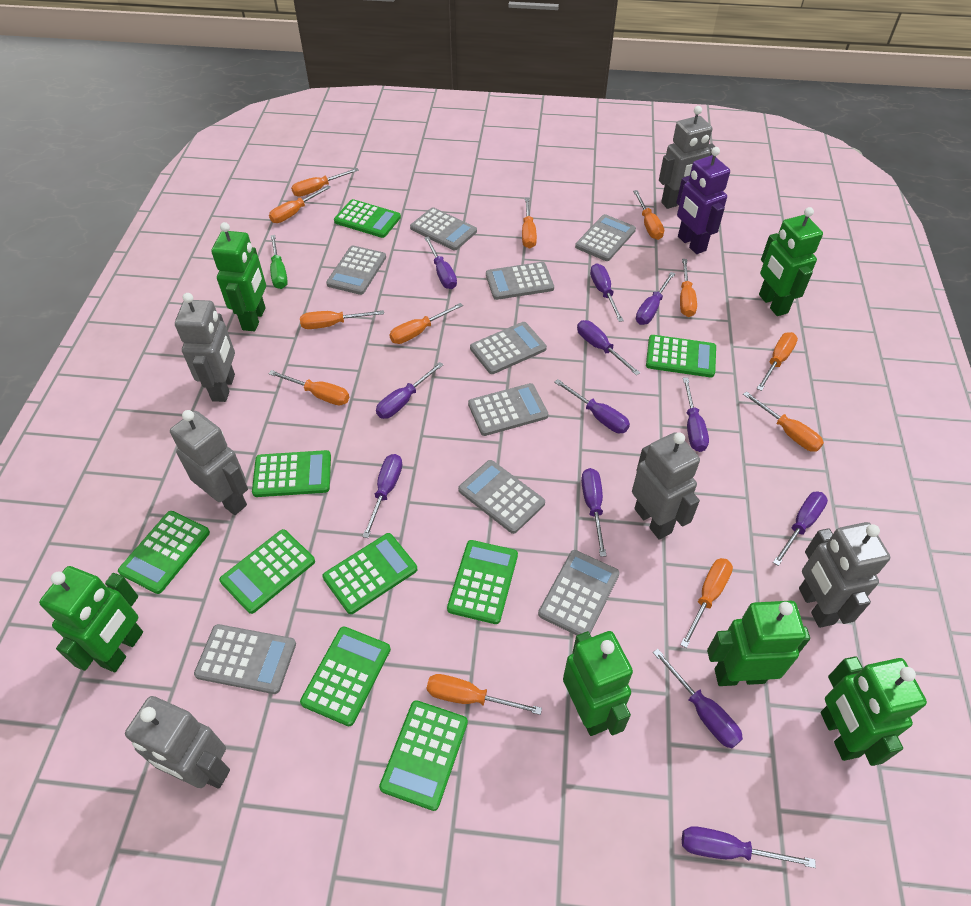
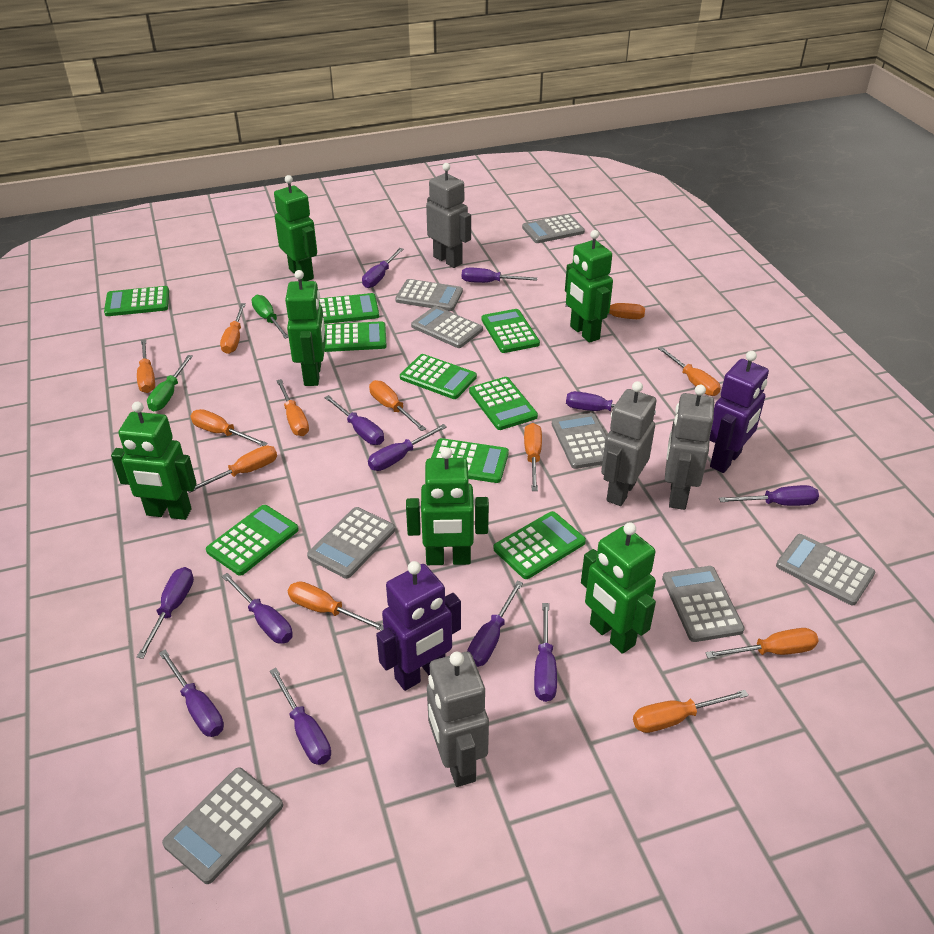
green screwdriver: [270,235,288,289] = 1 -> [147,355,193,411] [251,295,289,339] = 2
grey calculator: [194,624,296,694] [326,245,386,295] [410,207,477,251] [458,460,545,534] [468,383,548,436] [470,322,547,374] [486,262,554,300] [538,550,620,636] [575,214,636,261] = 9 -> [162,767,283,884] [307,507,395,579] [395,279,463,311] [411,306,483,348] [522,214,585,243] [552,413,607,469] [662,566,745,642] [776,534,875,605] = 8
grey robot: [125,696,230,789] [170,410,248,515] [175,293,235,402] [632,432,700,540] [659,106,715,209] [799,522,890,628] = 6 -> [426,163,471,268] [427,652,489,787] [601,381,656,506] [665,385,714,510] = 4
purple robot: [676,147,730,254] = 1 -> [376,561,461,691] [710,351,769,473] = 2

